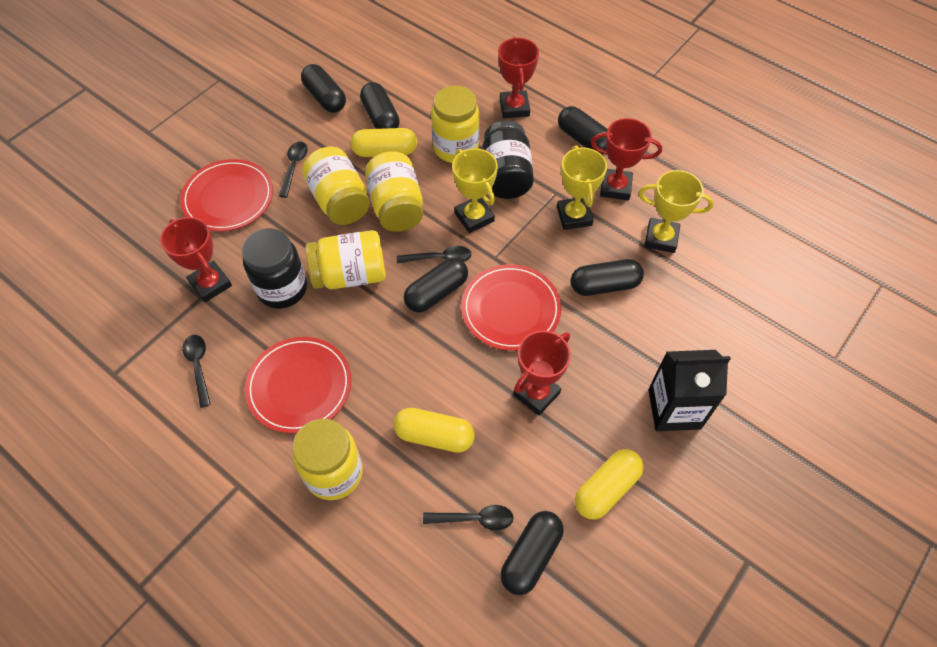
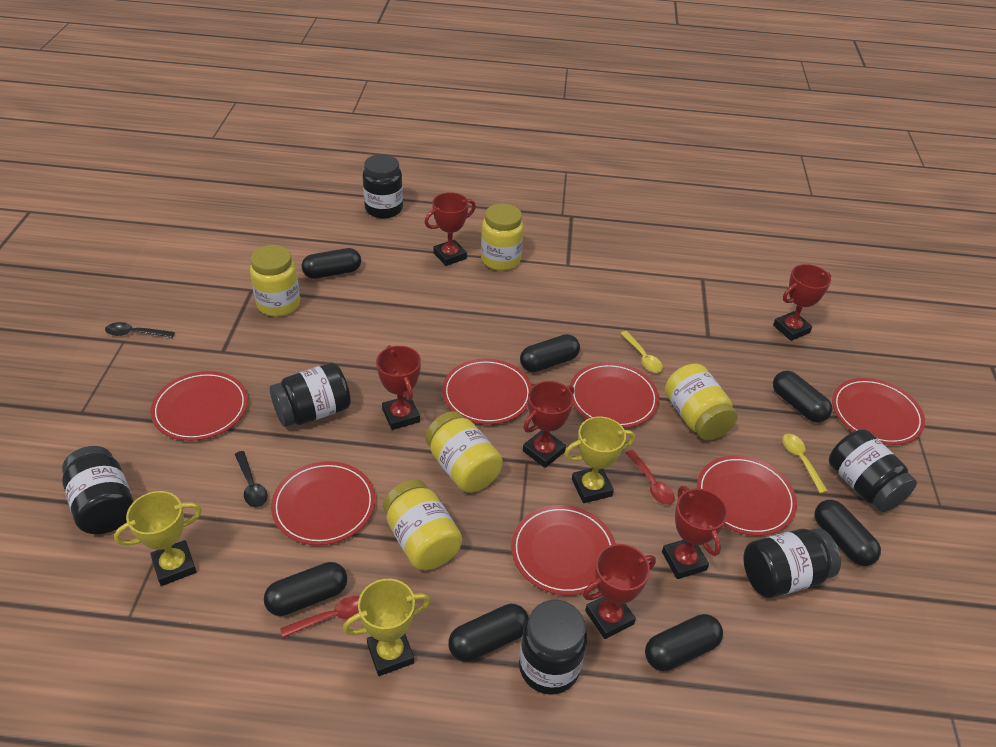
black capsule: [301,64,346,113] [360,82,400,129] [404,258,468,313] [500,511,563,595] [558,106,608,154] [571,259,644,296] = 6 -> [264,562,347,616] [302,248,361,279] [448,604,529,662] [520,334,580,372] [645,614,723,671] [773,371,832,423] [814,500,881,566] = 7
black carton: [648,350,731,431] = 1 -> none = 0
black jar: [242,228,307,309] [482,120,534,199] = 2 -> [62,446,134,534] [270,363,351,427] [363,154,403,219] [519,600,587,695] [744,528,841,598] [829,430,917,512] = 6
black spoon: [182,335,211,408] [279,142,308,198] [397,246,471,263] [423,505,514,530] = 4 -> [105,322,175,338] [235,451,268,507] = 2
red plate: [180,159,273,232] [245,337,351,433] [461,264,561,351] = 3 -> [150,371,248,441] [271,461,375,545] [442,359,532,424] [511,505,616,595] [570,362,659,428] [697,455,797,536] [832,378,925,445] = 7
red spoon: none = 0 -> [280,596,360,638] [626,450,675,505] = 2
red trophy: [160,217,232,302] [498,37,539,118] [513,330,571,415] [591,118,662,200] = 4 -> [376,345,421,430] [424,192,476,266] [523,381,574,468] [583,544,656,639] [662,486,728,579] [773,264,831,341] = 6
yellow capsule: [351,128,417,157] [393,408,475,453] [575,449,644,520] = 3 -> none = 0
yellow spoon: none = 0 -> [620,331,663,373] [782,434,828,493] = 2

